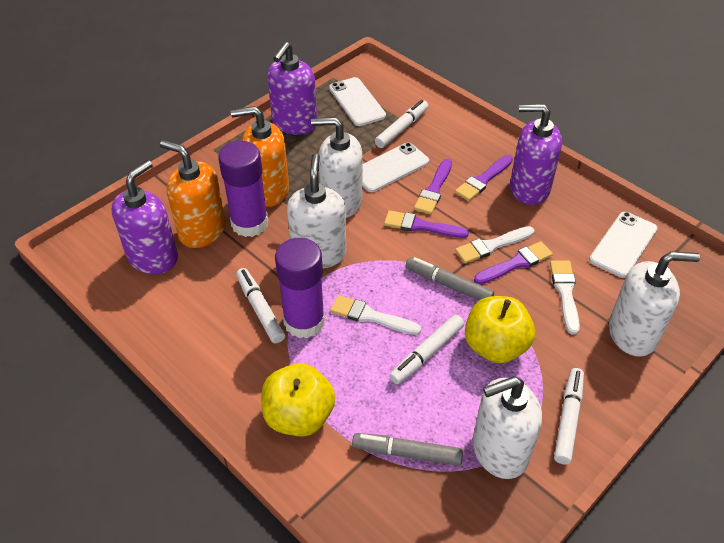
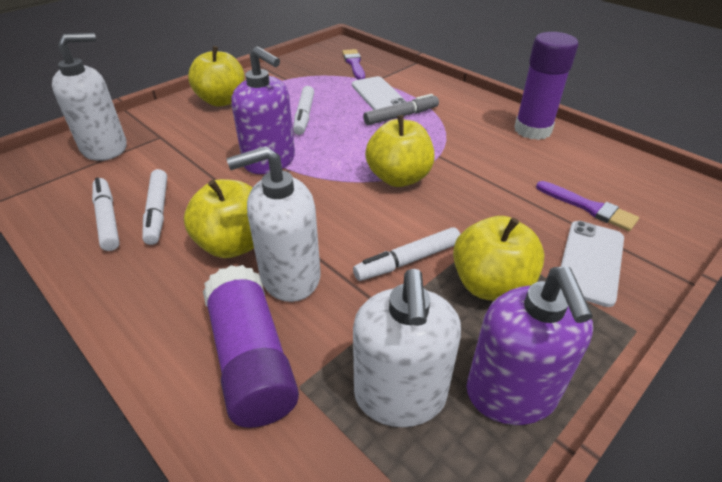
grey marker: [352,433,463,466] [406,257,494,301] = 2 -> [363,94,439,125] = 1
orange soap dispenser: [160,140,226,248] [231,106,289,207] = 2 -> none = 0
purple brush: [384,210,469,238] [414,159,452,214] [455,155,513,201] [474,241,553,285] = 4 -> [342,49,365,80] [536,181,639,231] = 2
purple soap dispenser: [111,160,178,274] [267,42,317,135] [510,104,562,205] = 3 -> [231,46,295,174] [467,267,593,425] = 2
white brush: [330,295,421,335] [455,226,534,263] [550,261,580,334] = 3 -> none = 0
white phone: [329,77,386,126] [363,142,429,192] [589,212,658,278] = 3 -> [352,76,407,110] [561,221,624,307] = 2
white soap dispenser: [287,153,346,268] [311,117,363,218] [473,376,542,479] [609,251,700,357] = 4 -> [52,33,127,161] [226,146,321,302] [353,269,461,427] = 3
yellow apple: [261,363,335,437] [465,296,535,363] = 2 -> [184,179,254,258] [188,46,245,106] [365,115,435,187] [453,216,545,301] = 4

